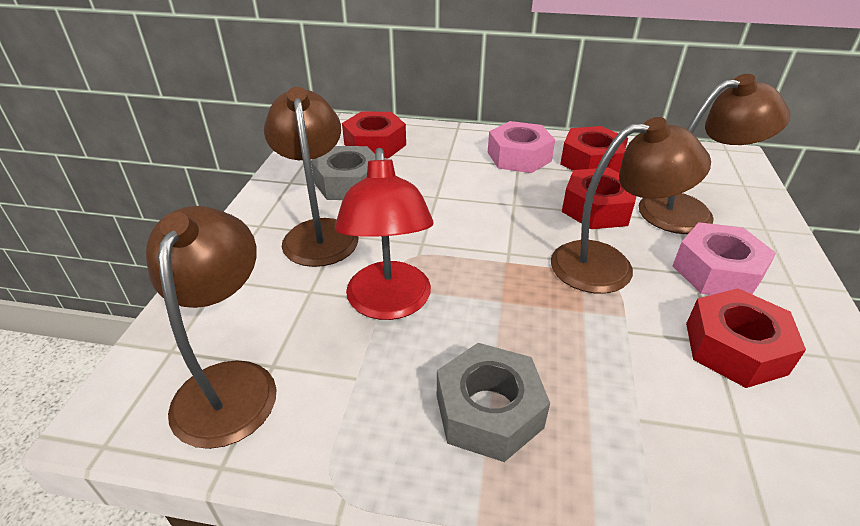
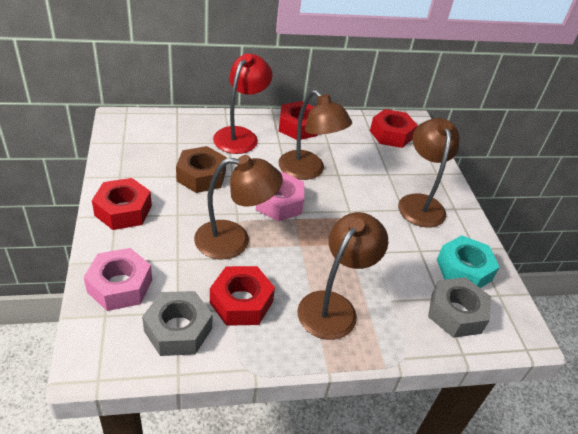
brown nut: none = 0 -> [176,146,226,193] = 1
turquoise nut: none = 0 -> [437,235,500,288] = 1

